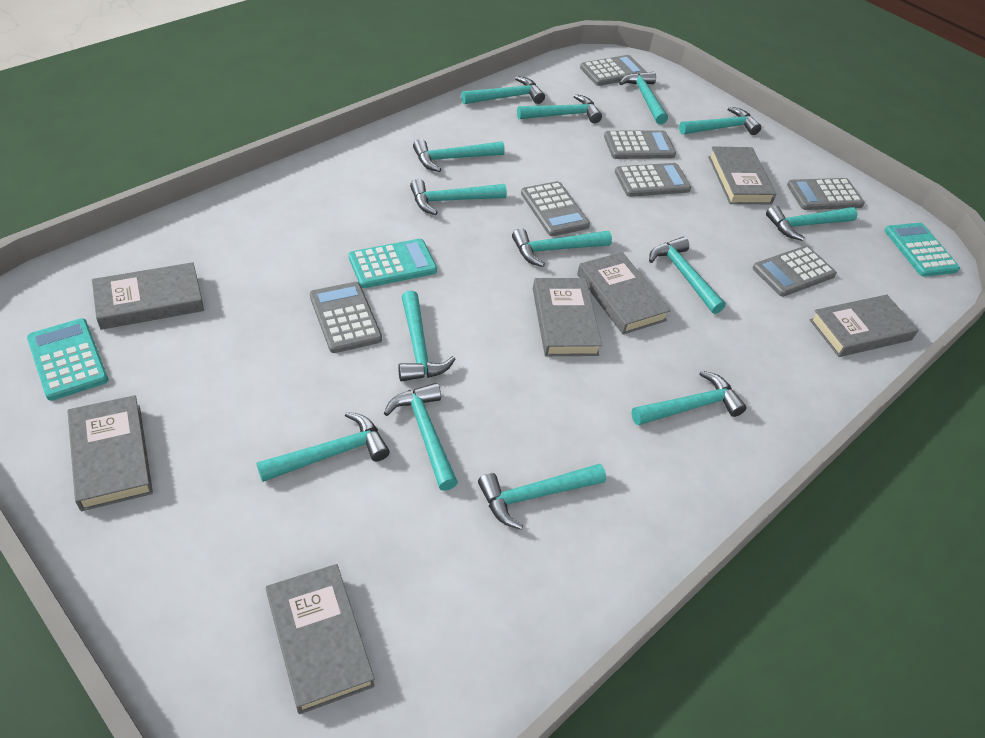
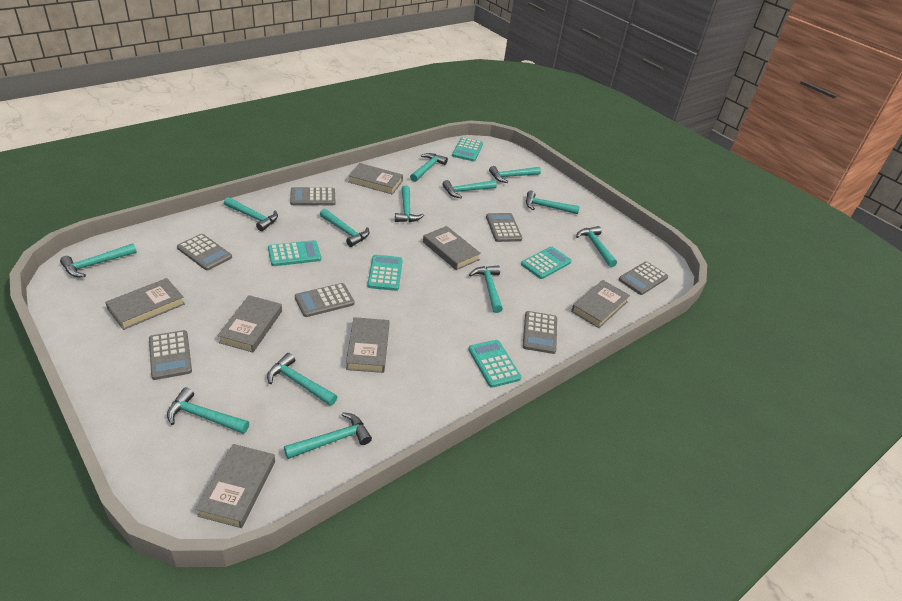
turquoise calculator: [27,318,108,401] [349,239,437,288] [885,223,960,277] = 3 -> [268,240,321,266] [367,254,403,291] [452,137,483,161] [468,340,521,388] [521,246,572,279] = 5
turquoise hammer: [257,412,390,482] [384,383,458,491] [398,290,455,382] [410,179,507,215] [413,139,505,172] [461,76,545,104] [478,464,606,530] [512,228,612,267] [517,94,602,123] [619,72,668,125] [632,371,747,425] [649,237,726,314] [679,107,761,135] [766,205,858,241] = 14 -> [60,243,137,277] [167,387,249,434] [224,197,278,231] [267,353,337,406] [284,412,372,459] [320,209,369,247] [395,185,424,222] [410,153,448,182] [442,180,497,198] [469,265,503,313] [489,166,541,183] [526,191,580,214] [576,226,617,267] = 13

